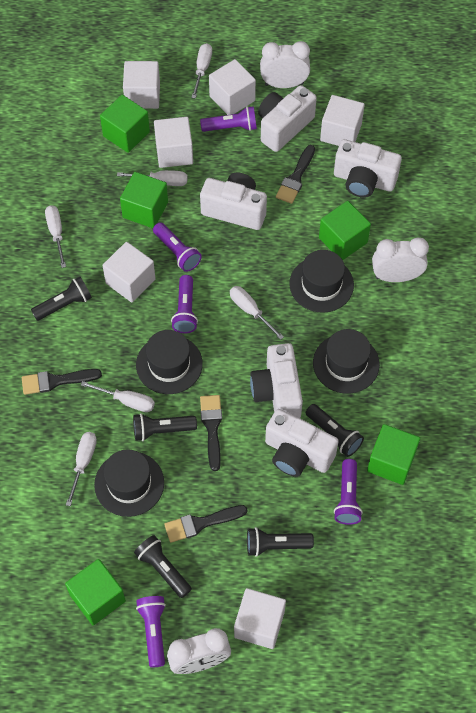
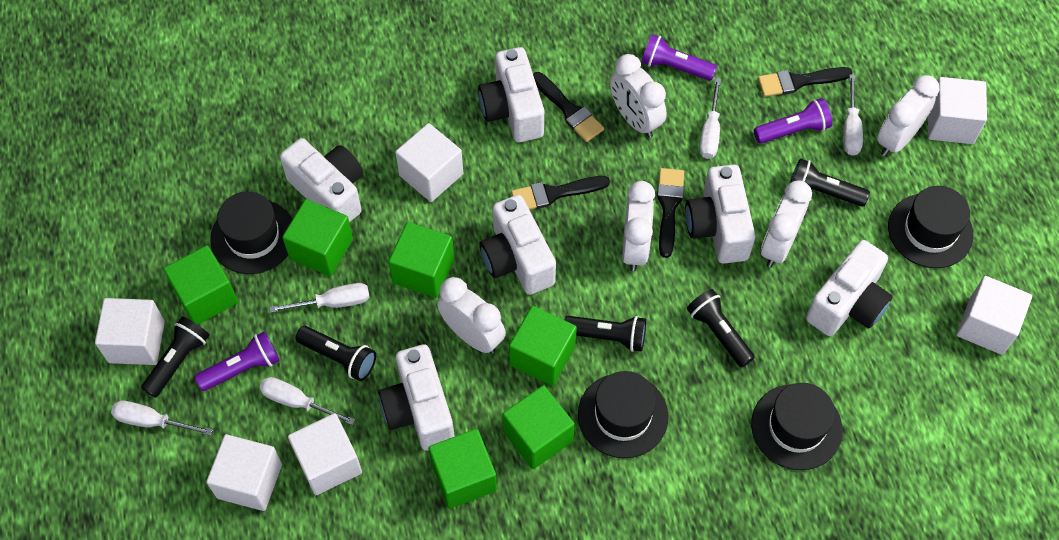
green cube: [65,559,126,625] [100,95,150,153] [120,172,168,228] [319,201,371,260] [367,424,420,485] = 5 -> [163,245,238,325] [282,199,353,276] [388,222,454,298] [428,429,497,509] [502,385,575,469] [509,306,577,386] = 6
purple flashlight: [136,596,166,668] [153,223,202,272] [171,275,198,333] [200,106,257,132] [334,459,363,525] = 5 -> [195,331,280,391] [641,34,717,81] [754,98,832,144] = 3
white camera: [200,172,267,230] [250,343,303,418] [258,85,317,152] [265,409,339,477] [334,139,402,198] = 5 -> [280,138,363,223] [378,344,455,451] [478,47,544,142] [479,195,556,295] [685,165,756,264] [806,240,893,336] = 6
white clock: [167,628,231,674] [260,41,310,88] [372,237,429,282] = 3 -> [437,277,506,354] [610,54,667,138] [622,181,655,271] [761,181,812,267] [877,75,940,156] = 5
white screwdriver: [45,205,66,268] [66,432,97,506] [81,381,155,412] [117,170,188,186] [191,43,212,99] [230,286,284,340] = 6 -> [111,401,213,436] [259,377,356,425] [269,283,370,313] [699,78,721,159] [843,75,863,156] = 5

